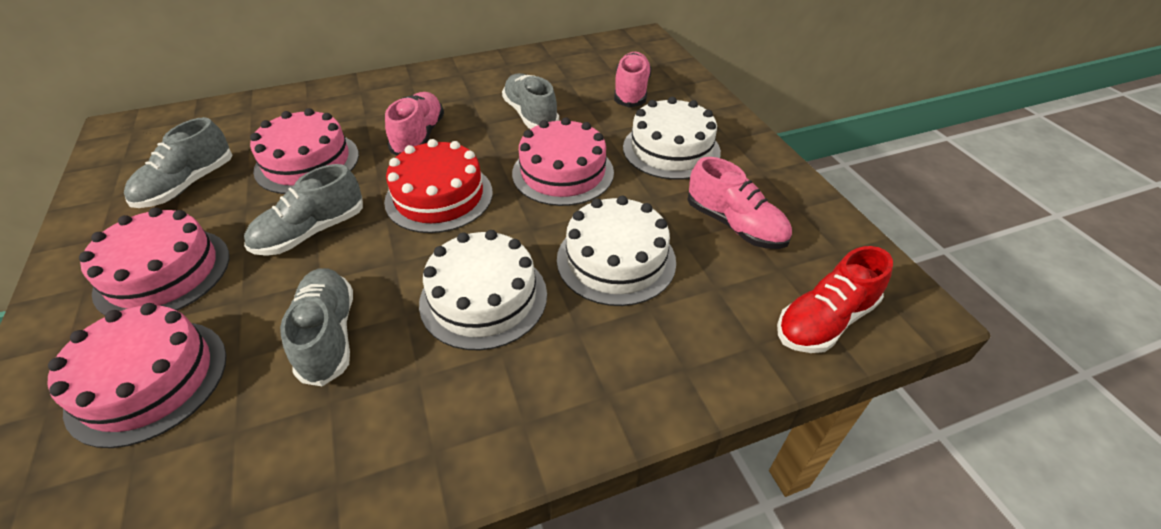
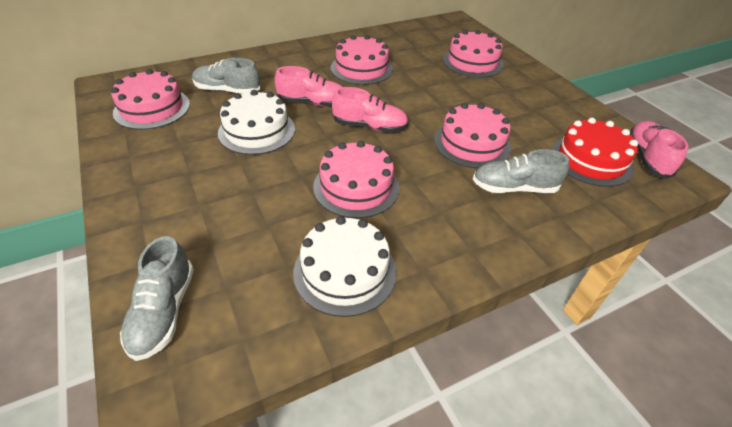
grey shoe: [124,117,233,208] [244,164,363,256] [280,268,353,386] [502,73,559,129] = 4 -> [120,236,194,361] [192,58,260,94] [473,149,569,193] = 3
pink cake: [48,303,227,448] [79,207,229,316] [250,108,359,194] [512,117,614,206] = 4 -> [111,69,190,130] [313,141,399,218] [331,35,393,85] [434,103,511,168] [443,30,504,78] = 5
red shoe: [777,246,893,353] = 1 -> none = 0
white cake: [419,230,547,350] [557,196,676,306] [623,97,721,180] = 3 -> [218,90,295,155] [293,216,396,317] = 2

